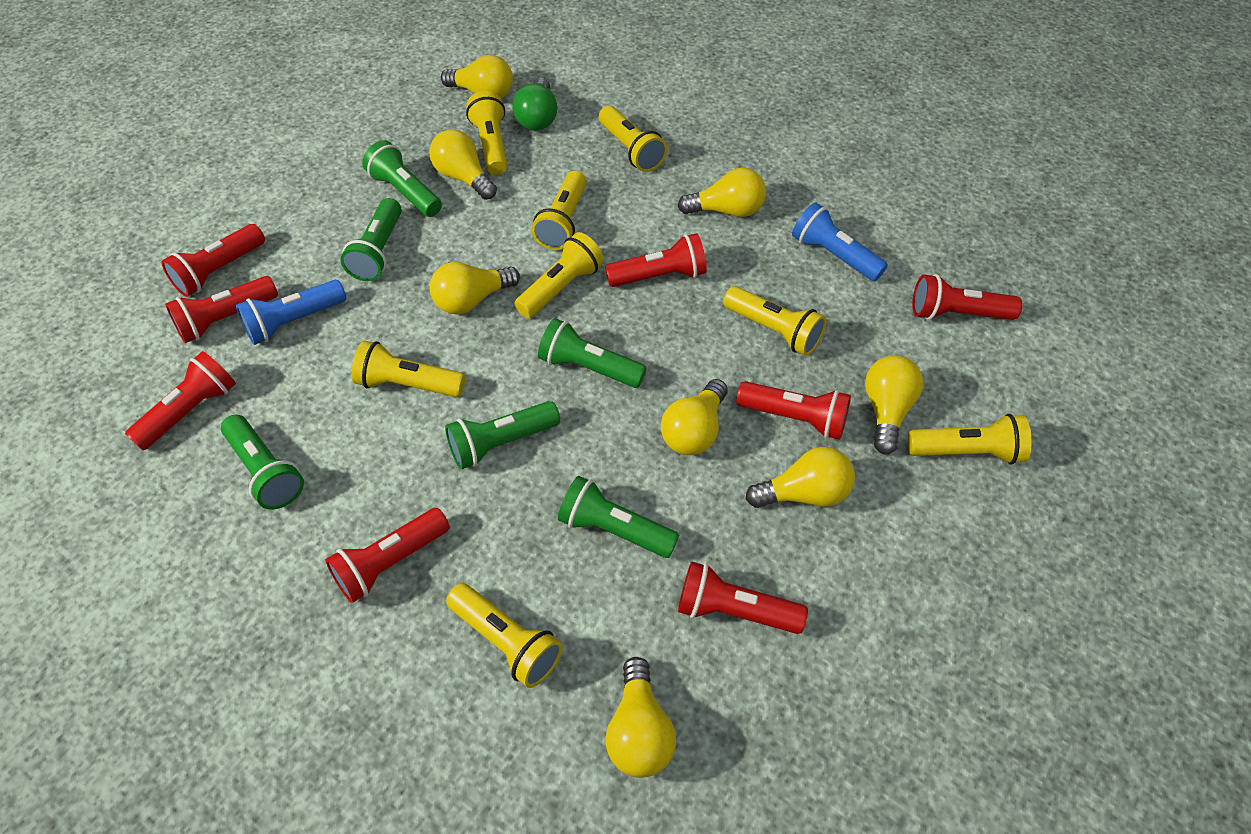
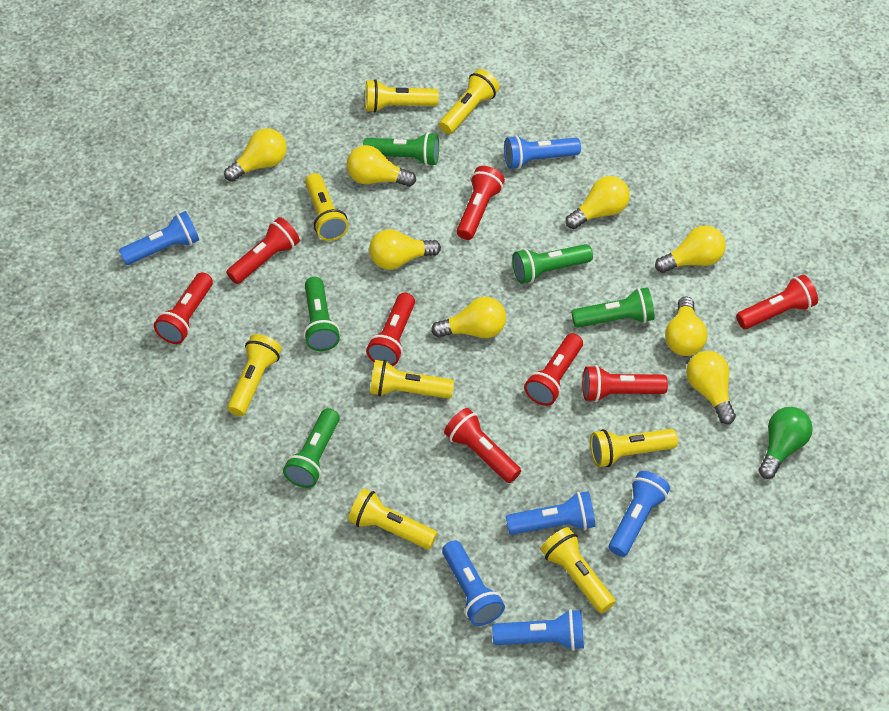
blue flashlight: [236,280,346,345] [792,202,888,281] = 2 -> [119,211,199,265] [442,540,505,626] [492,609,584,651] [504,135,581,169] [506,491,595,535] [609,471,670,557] = 6
green flashlight: [221,415,304,509] [340,198,402,281] [362,140,442,217] [445,401,560,469] [538,318,647,388] [558,476,679,558] = 6 -> [283,408,340,488] [304,277,340,351] [363,132,439,166] [512,244,593,284] [571,287,654,328] = 5

